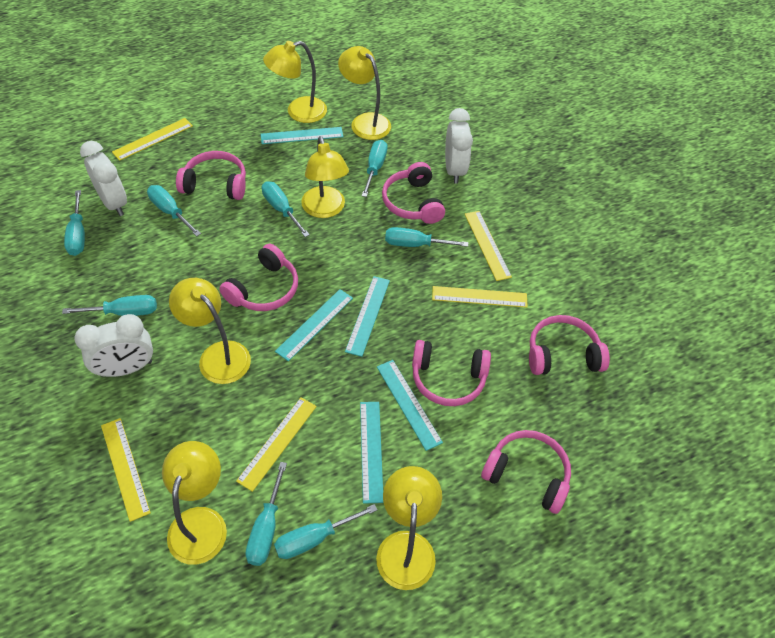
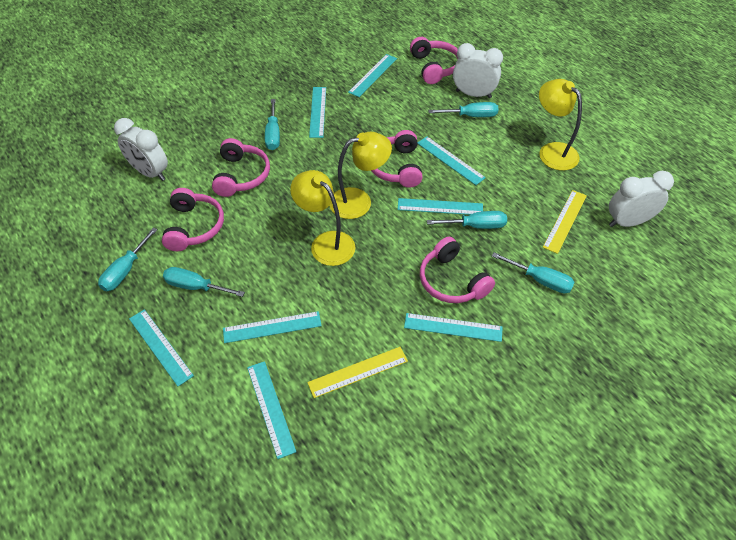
pink headphones: [176,151,246,200] [219,244,298,311] [382,162,445,224] [412,340,491,406] [481,430,571,514] [529,315,610,375] = 6 -> [162,188,224,251] [212,138,270,197] [371,130,423,188] [410,37,458,84] [420,237,495,303] = 5
turquoise ruler: [261,127,343,144] [275,289,353,362] [345,276,390,357] [360,402,383,504] [377,360,443,451] = 5 -> [129,309,194,386] [223,311,322,343] [247,361,296,459] [309,87,326,138] [348,54,397,97] [398,198,483,215] [404,313,503,342] [417,136,486,185] = 8
turquoise screwdriver: [62,295,157,316] [64,190,85,256] [147,185,201,236] [245,462,287,566] [262,181,310,237] [274,504,377,559] [362,140,388,197] [385,227,468,247] = 8 -> [98,227,158,291] [163,267,245,297] [265,99,280,150] [427,211,507,229] [428,102,499,117] [492,252,575,293] = 6
yellow lamp: [162,441,227,565] [169,278,251,384] [263,41,327,123] [301,136,349,218] [338,46,391,140] [376,466,442,590] = 6 -> [290,170,356,266] [329,132,392,219] [539,79,582,171] = 3
yellow ruler: [101,418,151,522] [112,118,193,161] [236,397,317,492] [432,286,528,308] [465,211,512,281] = 5 -> [307,347,408,398] [543,190,587,254] = 2

